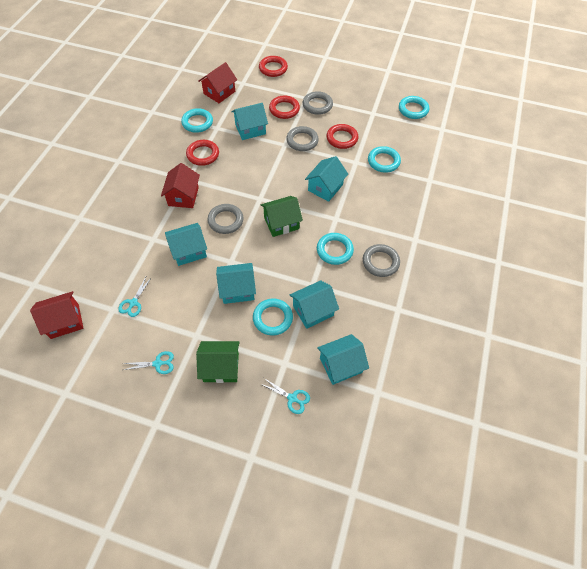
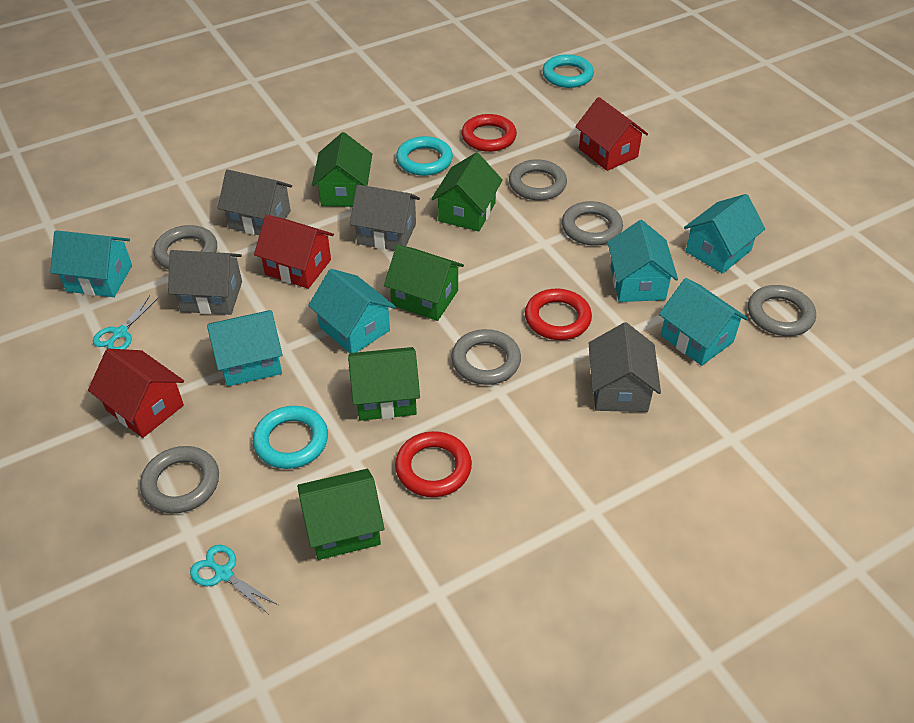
green house: [196,341,240,383] [261,196,303,237] = 2 -> [297,469,385,560] [312,132,372,207] [348,347,420,421] [384,245,464,321] [431,152,503,231] = 5
grey house: none = 0 -> [168,250,242,315] [218,170,292,235] [350,185,420,251] [589,322,661,412] = 4
grey ring: [207,204,244,234] [286,126,319,151] [303,91,333,115] [363,244,400,277] = 4 -> [140,446,219,513] [154,225,217,269] [451,329,521,385] [509,159,567,201] [562,201,623,246] [748,285,816,336] = 6
red ring: [186,140,219,166] [259,56,288,77] [269,95,300,119] [327,124,359,149] = 4 -> [395,431,472,497] [462,114,517,152] [525,288,592,340] = 3
turquoise ring: [181,108,213,133] [253,298,293,336] [317,233,354,265] [368,146,401,173] [399,96,429,119] = 5 -> [253,406,328,469] [396,136,453,176] [543,54,594,88] = 3
turquoise scissors: [118,277,152,317] [123,351,174,374] [261,378,310,414] = 3 -> [93,296,158,349] [190,545,278,614] = 2

